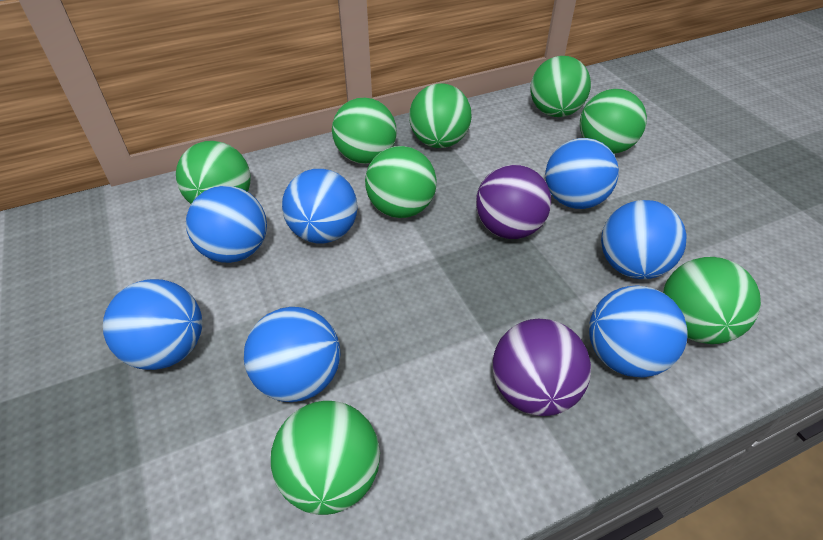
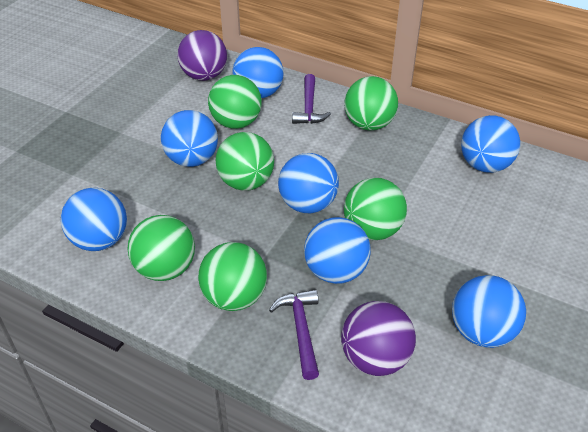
green ball: [176,141,250,204] [271,401,380,515] [332,98,397,164] [365,146,436,218] [409,83,472,148] [530,56,591,117] [580,89,647,154] [663,257,761,344] = 8 -> [128,215,195,281] [198,242,267,311] [208,75,262,129] [216,132,274,191] [344,76,398,131] [344,178,407,240] = 6
purple hammer: none = 0 -> [269,289,319,380] [292,74,331,124] = 2

